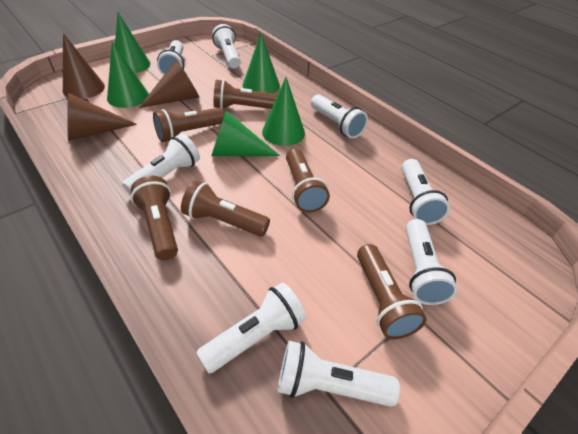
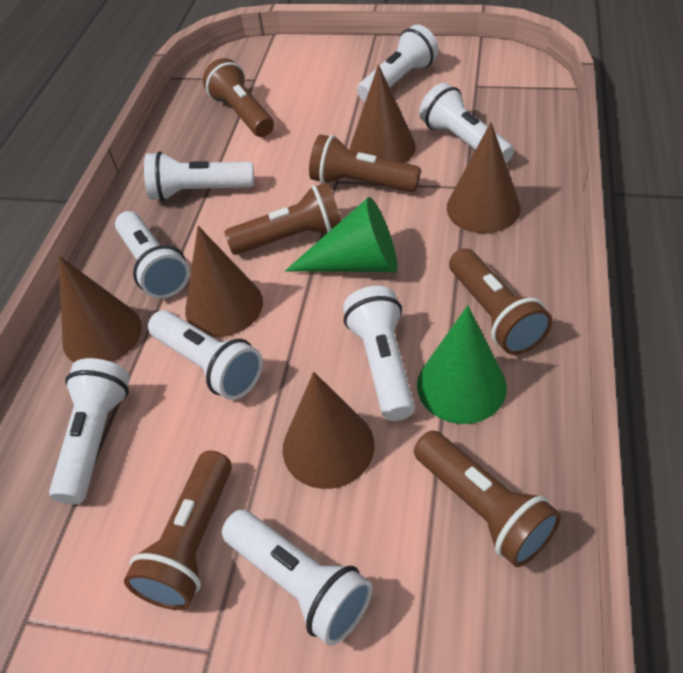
brown cone: [63,33,105,99] [67,93,137,141] [139,60,199,108] = 3 -> [59,256,142,362] [185,226,263,337] [283,372,375,489] [350,64,416,163] [447,122,521,233] = 5
green cone: [107,41,149,108] [115,13,150,73] [211,111,280,156] [243,33,280,93] [262,77,305,146] = 5 -> [285,197,397,272] [417,305,507,424] = 2

